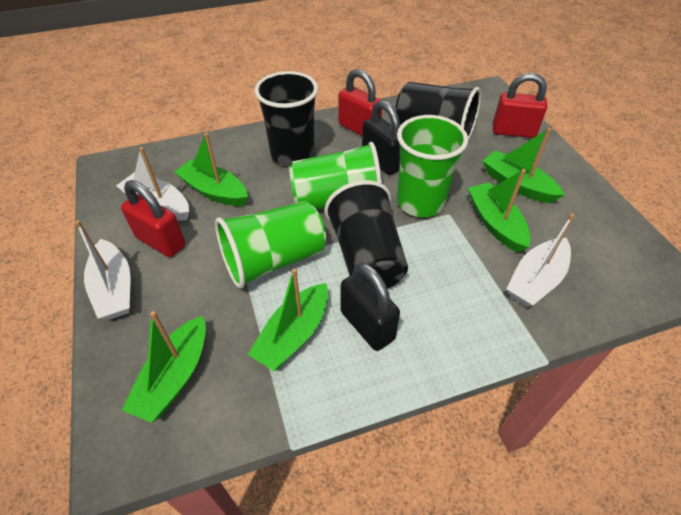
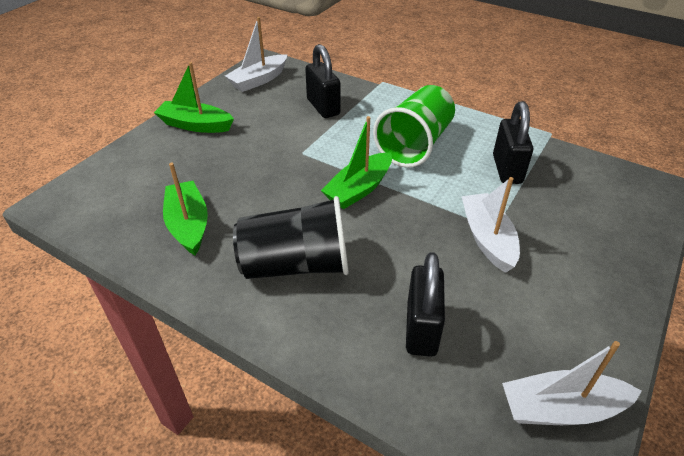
black cup: [255,71,318,166] [325,180,408,288] [395,82,481,140] = 3 -> [233,196,349,279] = 1
black padlock: [341,263,400,351] [362,100,400,175] = 2 -> [305,44,341,118] [406,252,445,357] [493,101,533,184] = 3
green boat: [122,311,206,423] [175,133,248,206] [247,268,328,371] [468,169,531,252] [483,128,565,203] = 5 -> [154,62,234,133] [163,163,208,255] [321,116,392,209] = 3
green cup: [215,201,326,288] [289,142,382,209] [397,115,468,217] = 3 -> [373,85,455,168] = 1
red padlock: [121,180,186,258] [338,69,382,136] [493,73,547,138] = 3 -> none = 0

